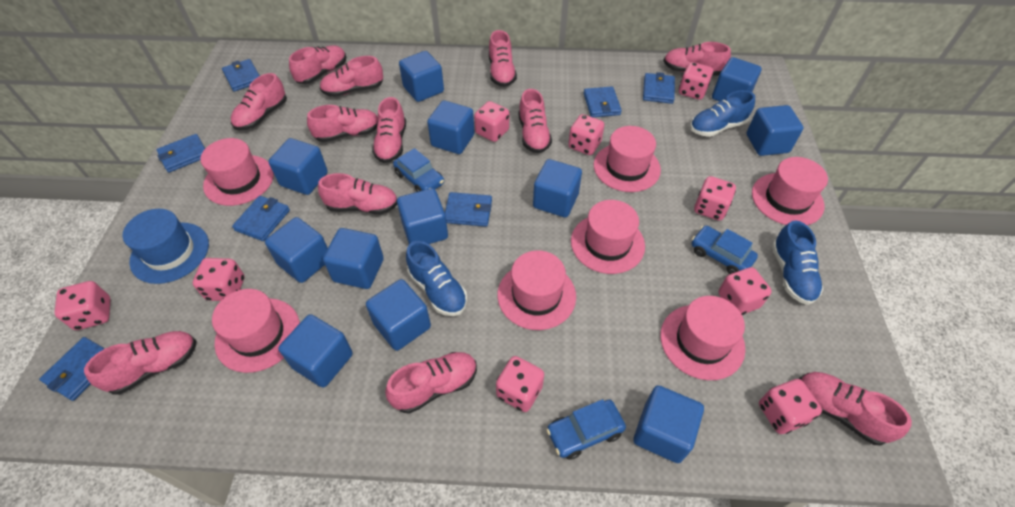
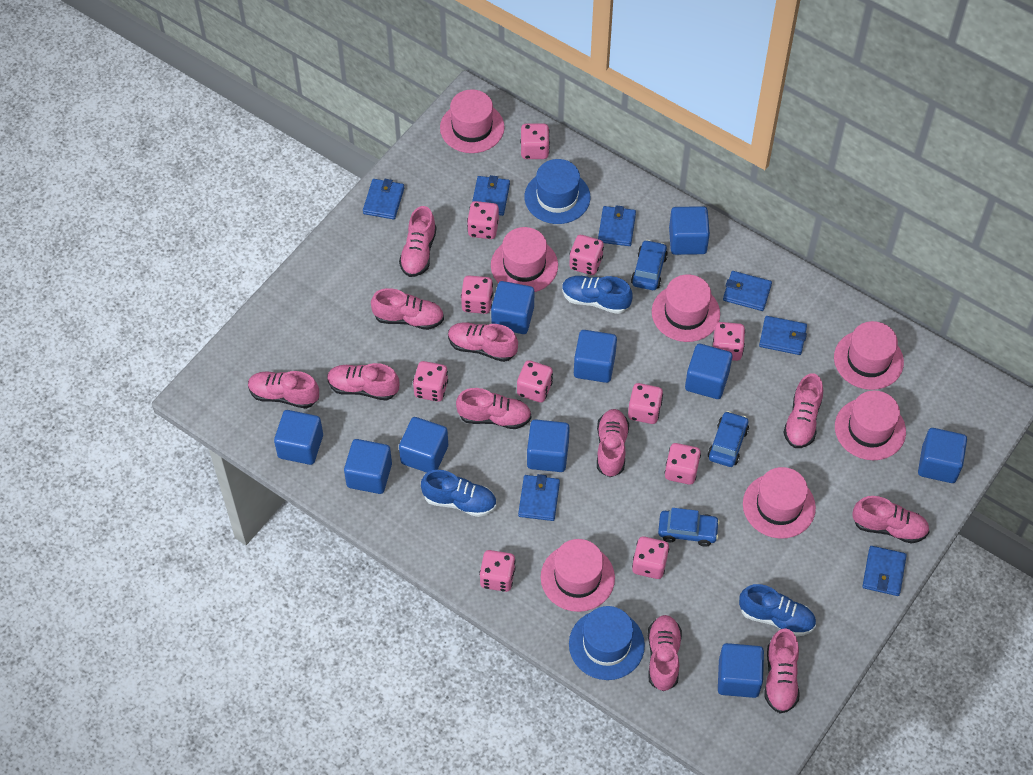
blue cube: [265,217,328,283] [269,138,328,195] [278,314,353,388] [323,228,384,289] [366,279,431,351] [397,188,448,244] [399,51,444,102] [427,101,474,154] [533,159,582,217] [633,386,704,463] [712,57,762,102] [746,105,804,156] = 12 -> [274,410,323,465] [344,439,392,494] [399,417,448,473] [491,281,534,334] [527,419,570,472] [574,330,617,383] [669,206,710,255] [685,344,732,399] [718,643,764,698] [918,428,967,483] = 10
blue hat: [123,209,209,284] = 1 -> [524,159,590,224] [569,606,645,680] = 2
pink dice: [54,281,111,330] [193,258,244,301] [474,101,509,142] [496,356,544,412] [568,114,604,155] [679,62,713,100] [694,176,736,221] [718,267,772,315] [759,379,822,434] = 9 -> [413,361,448,402] [461,276,493,314] [467,201,499,239] [479,550,516,592] [517,360,553,403] [520,124,550,159] [569,235,604,275] [628,383,663,424] [632,536,669,579] [665,443,701,485] [713,322,745,361] = 11
pink shoe: [84,331,196,395] [231,73,287,130] [289,46,346,84] [307,105,378,142] [318,173,397,214] [320,56,383,97] [372,97,406,163] [385,352,477,414] [489,30,517,87] [518,89,552,153] [663,42,731,76] [799,372,912,446] = 12 -> [248,371,319,409] [327,363,399,401] [371,288,444,330] [399,206,437,277] [448,322,518,362] [456,388,532,429] [597,409,629,477] [648,615,682,691] [764,628,800,713] [783,373,823,448] [852,496,930,544] = 11

